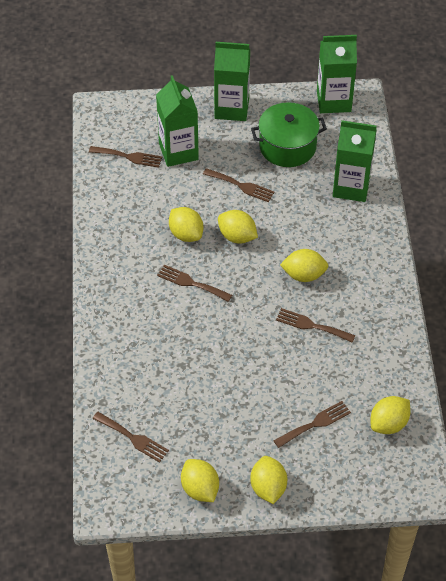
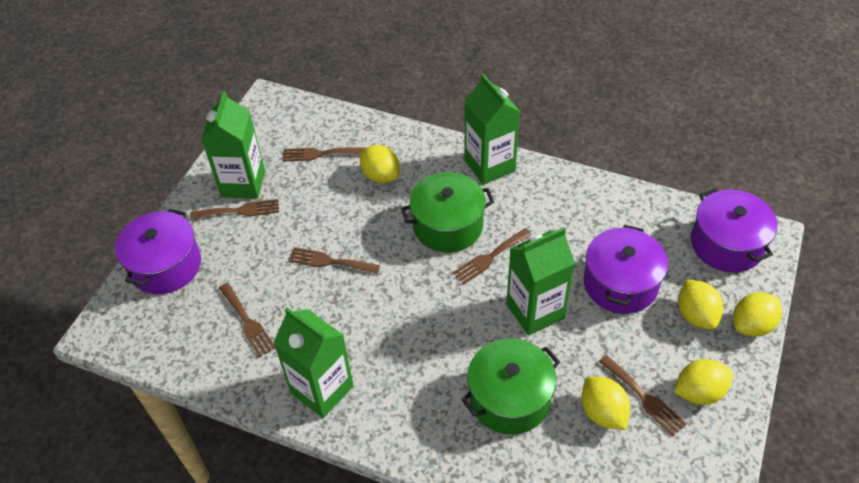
green pot: [251,102,327,167] = 1 -> [401,172,494,252] [461,338,560,435] = 2
purple pot: none = 0 -> [115,209,201,294] [584,225,668,314] [691,188,777,272] = 3
yellow lemon: [169,207,203,242] [181,459,219,502] [218,210,258,244] [250,456,287,504] [280,249,328,282] [370,396,410,434] = 6 -> [360,145,400,183] [581,376,630,430] [674,359,733,405] [678,280,723,329] [733,292,782,337] = 5

